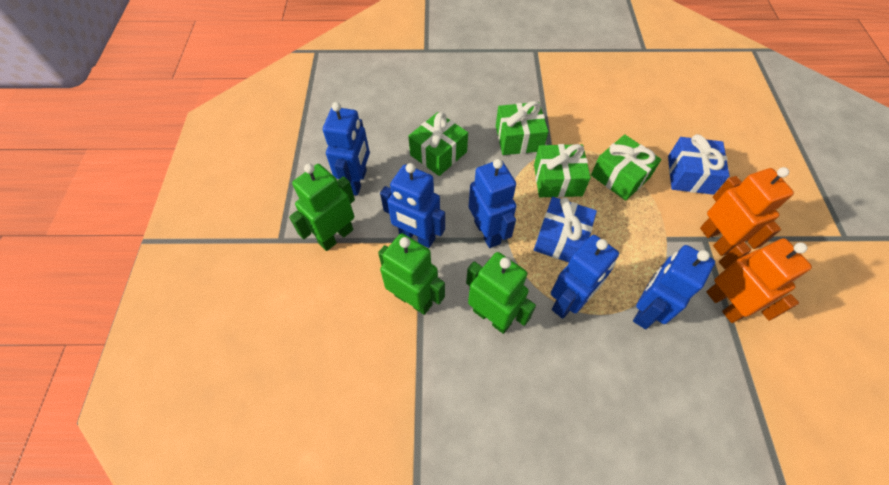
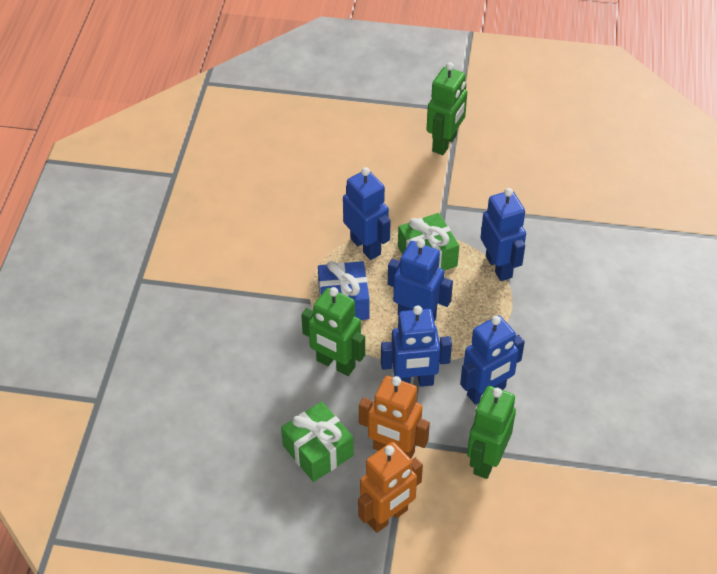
blue gift: [534,197,597,262] [668,134,730,195] = 2 -> [318,261,370,320] = 1
green gift: [408,112,468,176] [496,101,548,155] [534,144,591,197] [591,134,661,201] = 4 -> [281,401,354,482] [398,213,459,271] = 2

